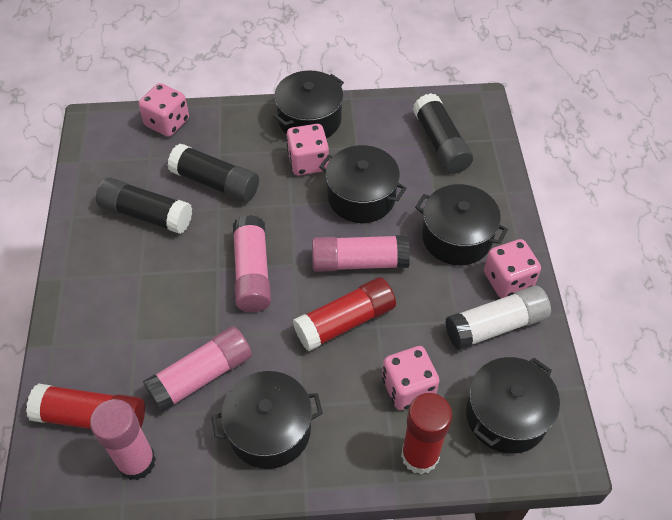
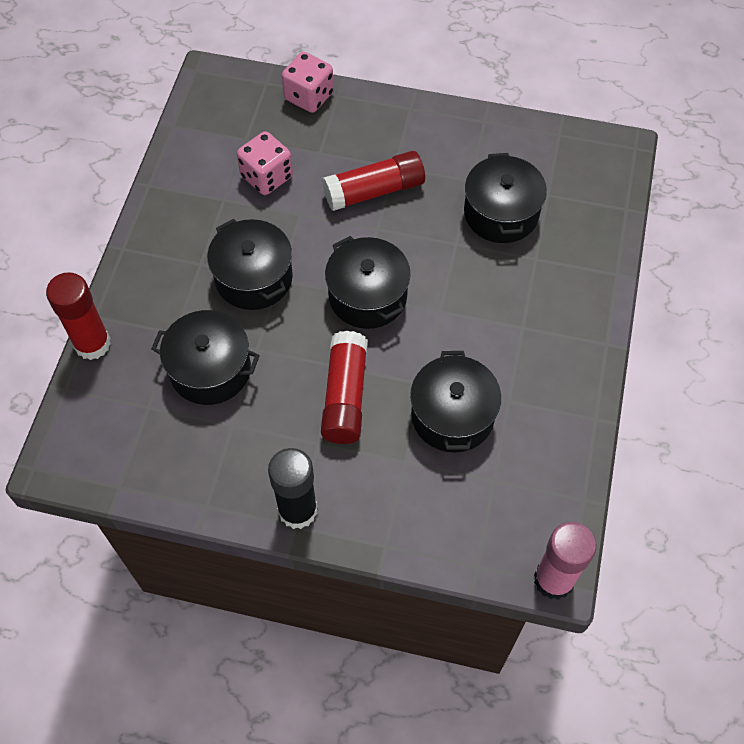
black glue stick: [96,178,192,234] [168,143,259,202] [413,93,473,174] = 3 -> [268,448,317,529] = 1
pink dice: [138,83,189,137] [286,124,329,175] [382,346,439,410] [484,239,541,298] = 4 -> [237,131,293,195] [282,52,334,113] = 2
pink glue stick: [90,399,156,480] [143,326,252,413] [233,215,271,312] [312,235,410,272] = 4 -> [534,522,596,600] = 1
white glue stick: [445,286,551,350] = 1 -> none = 0

